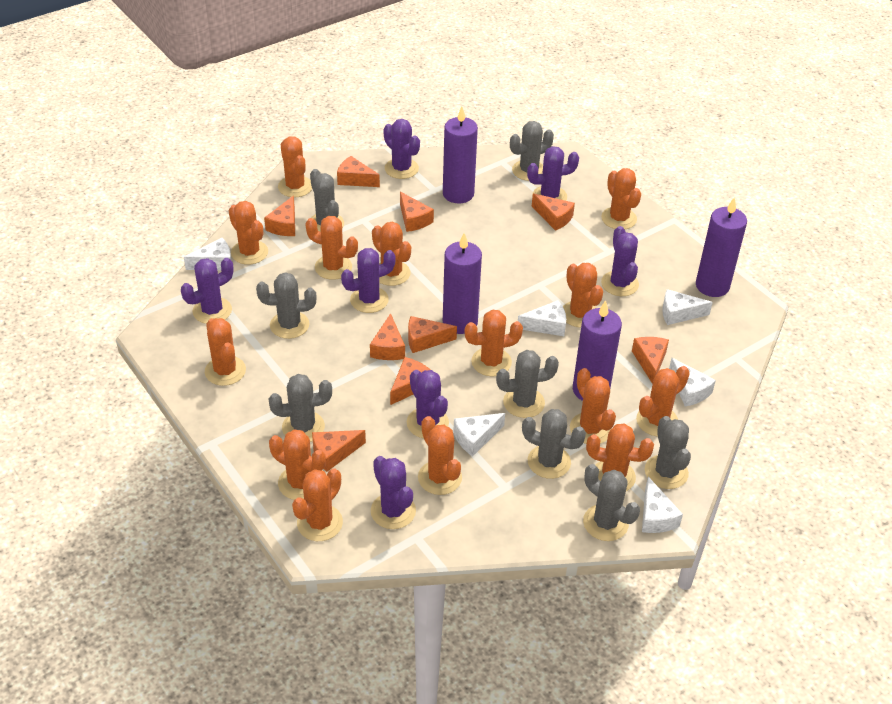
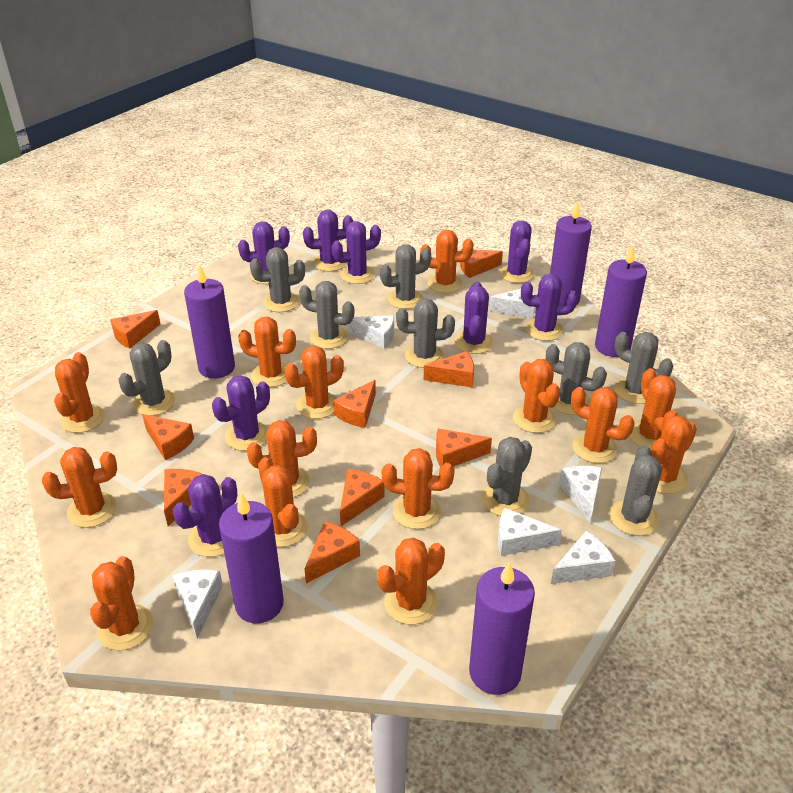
grey cactus: [256,272,316,339] [269,374,332,442] [310,169,344,232] [496,350,559,418] [510,121,554,181] [522,409,586,479] [583,464,640,541] [645,416,691,489] = 8 -> [119,340,175,416] [250,247,305,312] [299,281,354,349] [380,244,431,309] [396,299,455,368] [482,437,532,516] [546,342,607,415] [609,445,662,536] [614,332,673,404] = 9
purple cactus: [181,258,233,324] [341,248,396,313] [371,456,416,529] [383,119,420,179] [407,370,449,438] [527,146,579,201] [601,226,639,296] = 7 -> [173,474,237,557] [212,375,270,451] [238,221,290,284] [303,210,353,272] [331,221,381,284] [455,281,493,354] [499,220,534,283] [521,274,578,341] = 8
purple candle: [443,107,478,204] [443,232,482,334] [573,300,622,401] [696,197,747,297] = 4 -> [184,264,235,379] [219,493,284,623] [469,562,535,695] [550,201,592,305] [595,245,647,357] = 5

